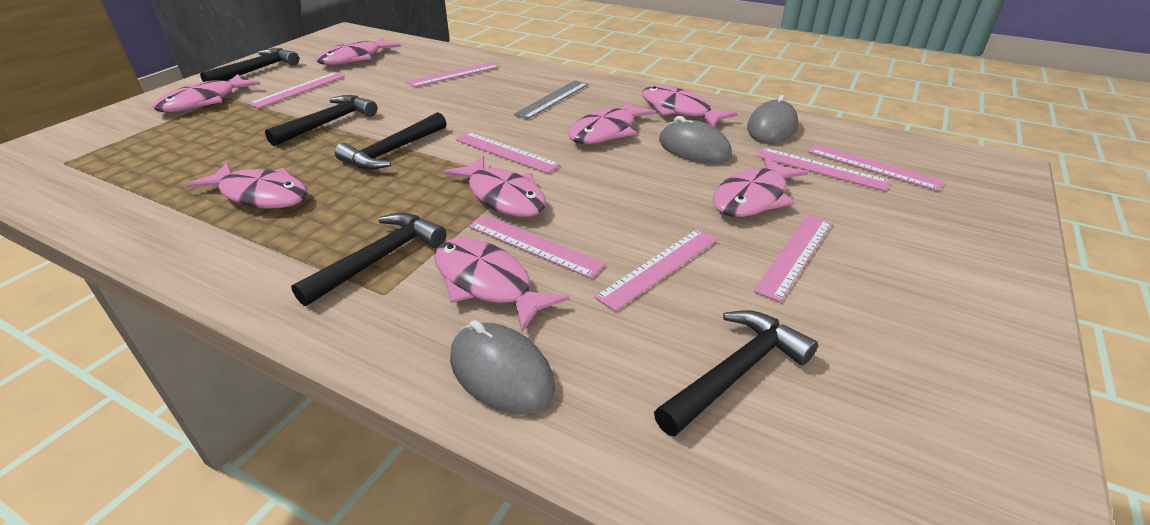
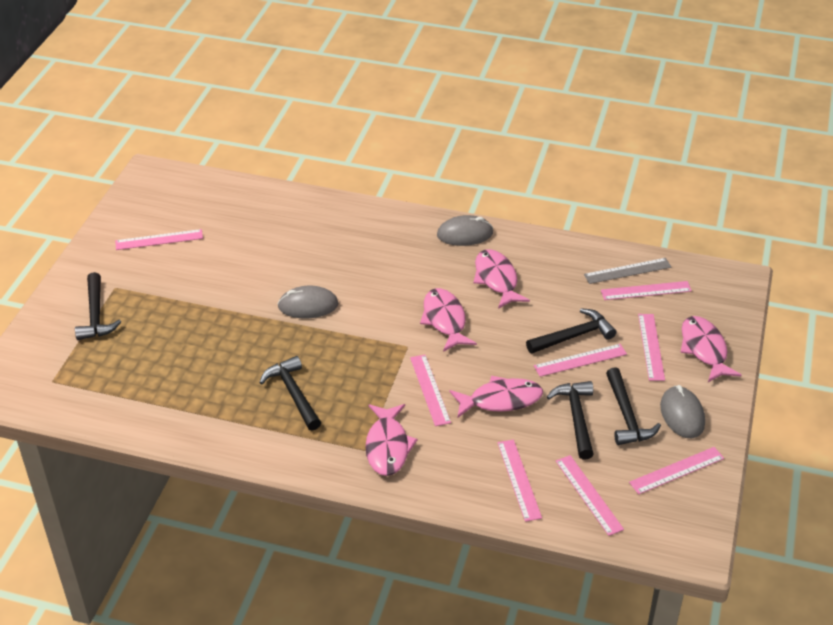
pink fish: [153,74,261,112] [187,162,307,209] [316,37,401,65] [434,238,569,332] [443,156,546,217] [568,100,656,144] [642,86,738,127] [713,156,808,217] = 8 -> [365,404,418,476] [420,288,477,352] [449,376,543,418] [473,249,530,309] [680,316,742,382] = 5

